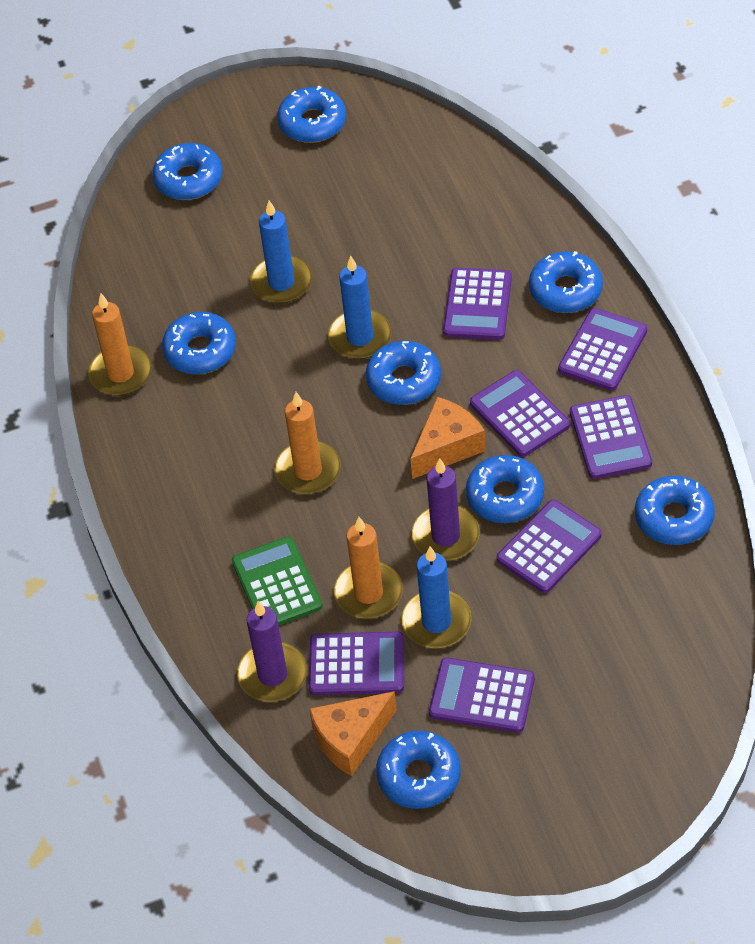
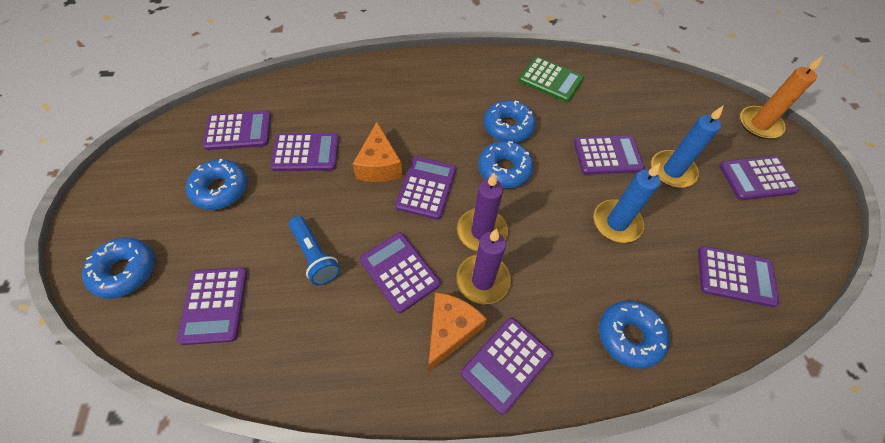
blue candle: [250,201,312,304] [328,256,392,359] [402,547,471,648] = 3 -> [593,163,660,243] [651,105,724,188] = 2
blue donut: [152,143,222,200] [162,312,236,374] [277,86,346,143] [366,341,441,405] [376,731,460,809] [466,455,544,523] [529,251,603,313] [635,476,715,545] = 8 -> [82,238,155,299] [186,159,248,210] [478,141,534,188] [484,100,536,143] [599,301,669,369] = 5
blue flashlight: none = 0 -> [289,216,340,285] = 1
orange candle: [88,294,152,396] [275,392,341,494] [334,517,403,619] = 3 -> [740,56,823,139] = 1
purple calculator: [309,632,404,695] [429,658,535,733] [443,268,512,340] [470,370,570,457] [497,500,602,593] [558,308,647,391] [570,395,652,479] = 7 -> [177,267,247,345] [203,111,271,150] [270,133,339,171] [360,232,440,313] [395,156,456,220] [461,318,553,415] [574,135,645,175] [698,246,780,307] [719,156,799,200] = 9

